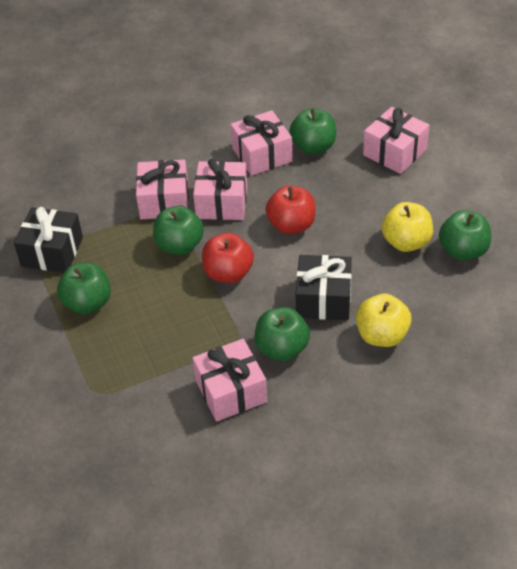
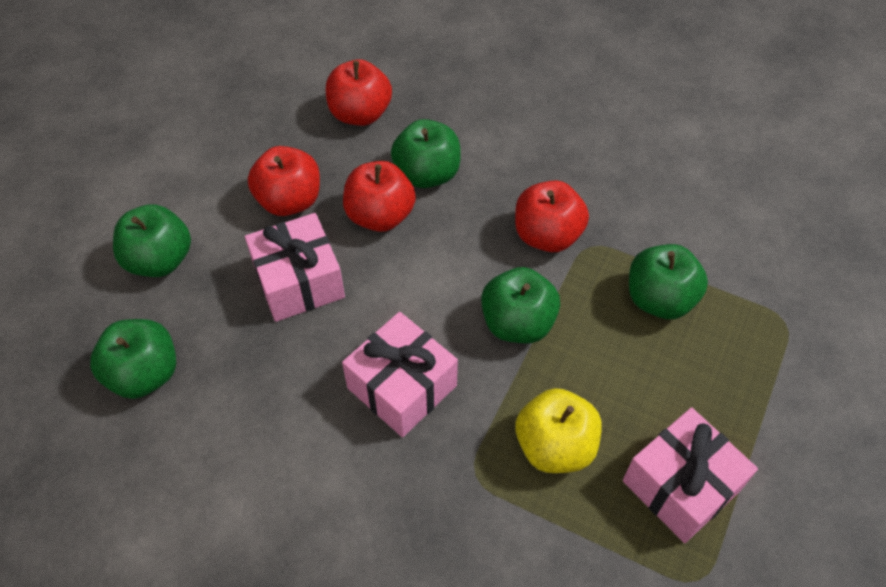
black gift: [14,207,83,272] [296,255,352,320] = 2 -> none = 0
pink gift: [136,160,189,219] [193,159,247,220] [193,339,267,422] [231,110,293,176] [363,107,430,174] = 5 -> [245,213,345,322] [342,312,458,437] [623,407,758,543] = 3
red apple: [202,233,254,283] [266,185,316,234] = 2 -> [248,146,320,216] [326,59,392,126] [343,161,416,232] [515,180,589,252] = 4
yellow apple: [356,293,412,347] [382,202,433,252] = 2 -> [515,388,601,473] = 1

